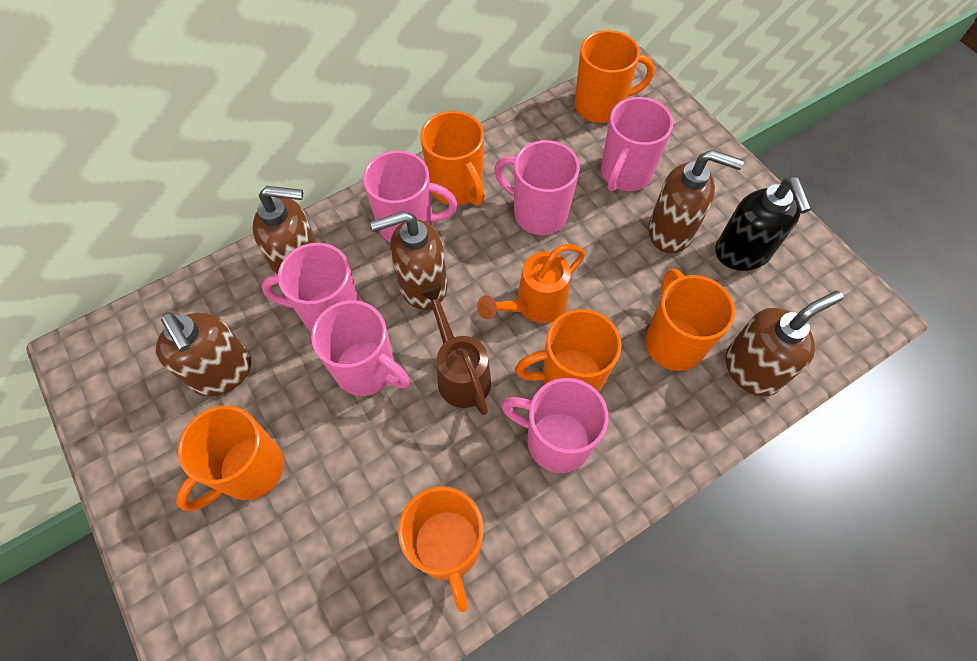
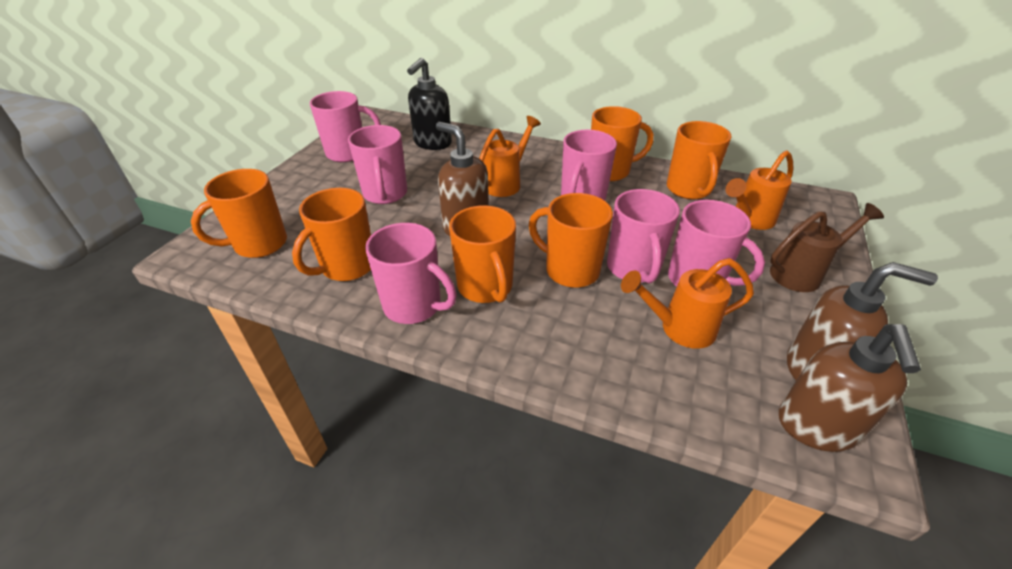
brown soap dispenser: [156,312,251,396] [252,186,317,275] [370,211,448,310] [648,150,744,253] [726,291,843,396] = 5 -> [436,122,489,236] [779,324,921,452] [787,262,938,380] = 3
orange watering can: [477,244,585,323] = 1 -> [479,116,541,197] [621,258,754,349] [725,150,793,230] = 3

